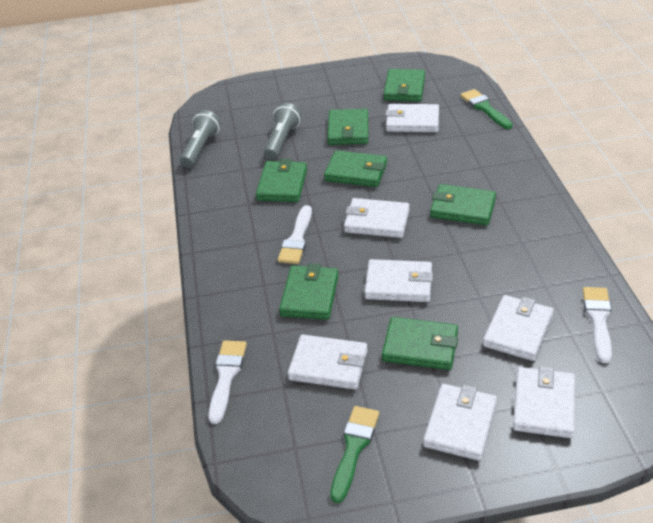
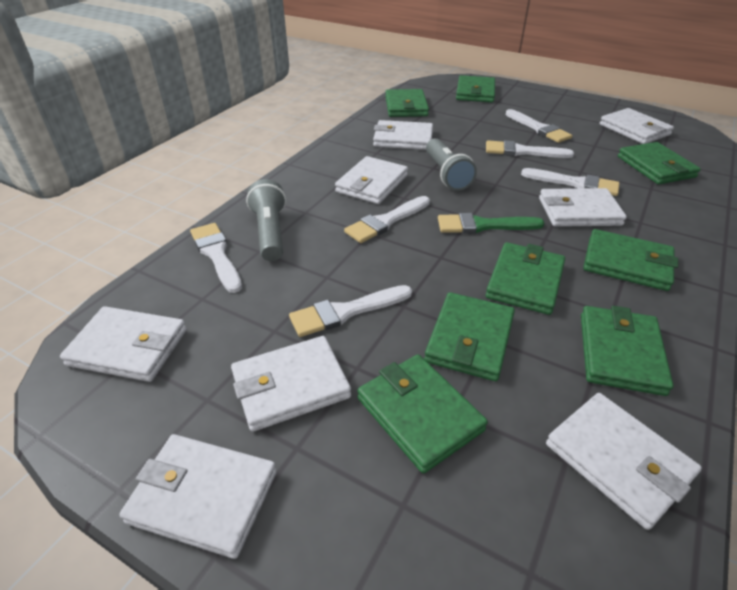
green brush: [330,406,379,503] [460,89,513,129] = 2 -> [438,213,544,233] = 1
green wallet: [256,159,307,202] [279,264,338,319] [324,150,387,187] [327,109,368,145] [382,317,458,370] [384,69,425,101] [430,184,496,225] = 7 -> [357,354,488,474] [385,89,429,117] [424,292,515,381] [456,75,495,102] [486,242,565,315] [581,306,674,396] [583,229,678,291] [618,142,701,184] = 8
white brush: [208,340,247,424] [278,205,312,264] [583,287,612,363] = 3 -> [190,223,242,293] [289,285,412,337] [344,196,430,243] [486,140,574,158] [506,109,572,143] [521,168,619,196] = 6
white wallet: [288,334,367,390] [344,198,410,238] [365,259,433,302] [385,104,439,132] [423,384,497,461] [483,295,554,361] [513,366,575,438] = 7 -> [60,306,187,382] [119,434,277,559] [231,336,351,432] [335,156,408,204] [373,120,433,150] [539,188,627,227] [546,393,702,530] [600,108,674,144] = 8

